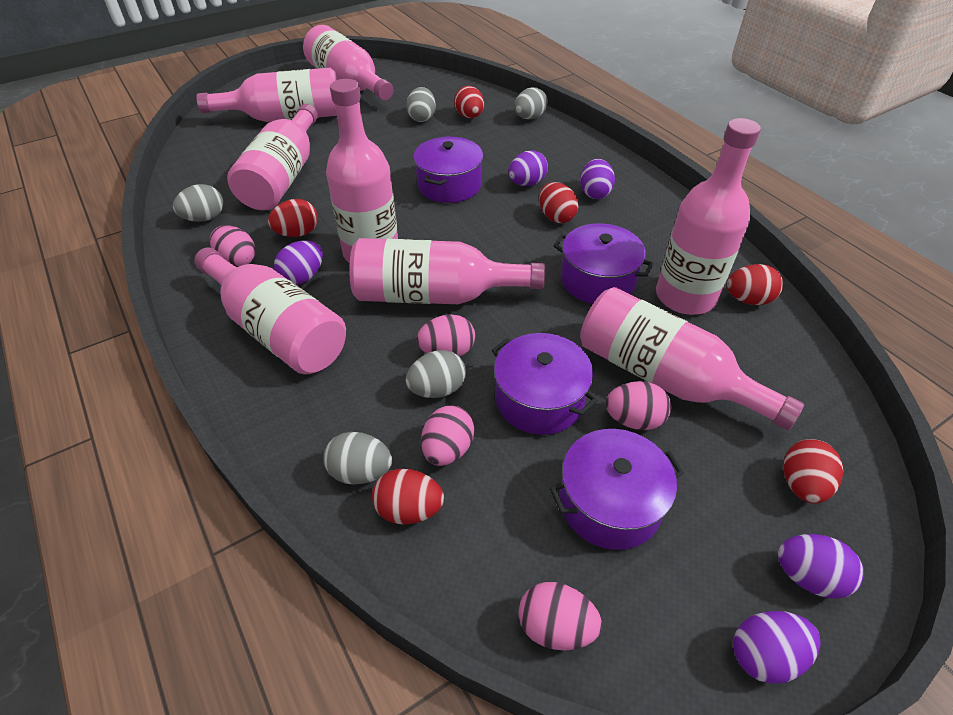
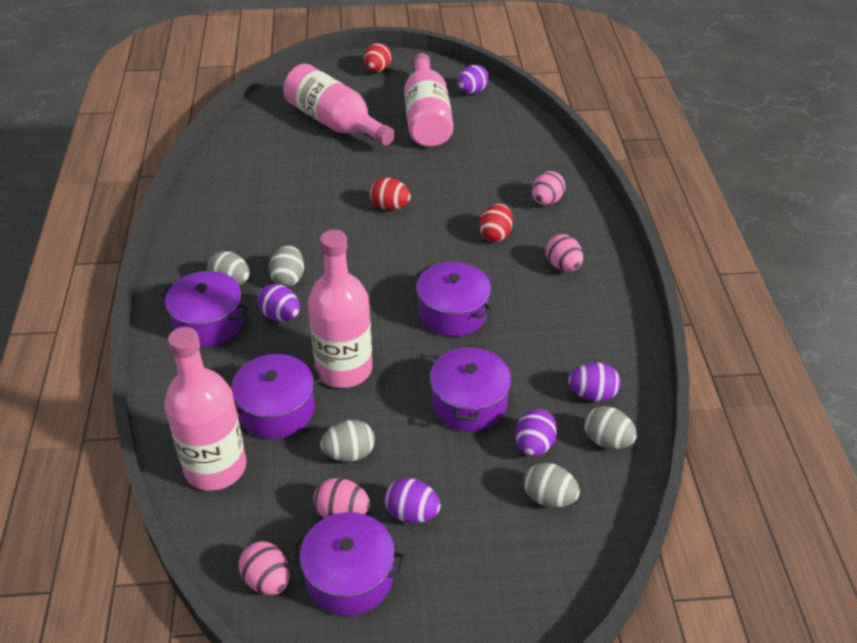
pink bottle: [194,247,346,374] [196,68,337,122] [227,104,318,211] [303,25,394,100] [326,79,398,263] [349,238,545,304] [580,287,804,430] [656,118,761,315] = 8 -> [164,327,246,491] [283,64,395,146] [308,230,372,388] [404,53,454,147] = 4
pink egg: [210,225,256,267] [417,314,475,357] [421,406,474,466] [519,582,602,650] [605,381,671,430] = 5 -> [238,541,290,595] [313,478,370,518] [532,171,565,205] [545,234,583,272] = 4
purple pot: [413,137,483,203] [492,333,598,435] [550,429,684,550] [553,223,654,304] = 4 -> [161,271,248,347] [231,354,323,439] [290,512,406,616] [416,262,492,336] [430,345,511,431] = 5
red egg: [268,199,318,237] [372,469,444,525] [454,86,484,118] [539,182,579,223] [727,264,783,305] [784,439,843,504] = 6 -> [364,43,391,72] [370,178,411,210] [479,203,513,242] = 3

